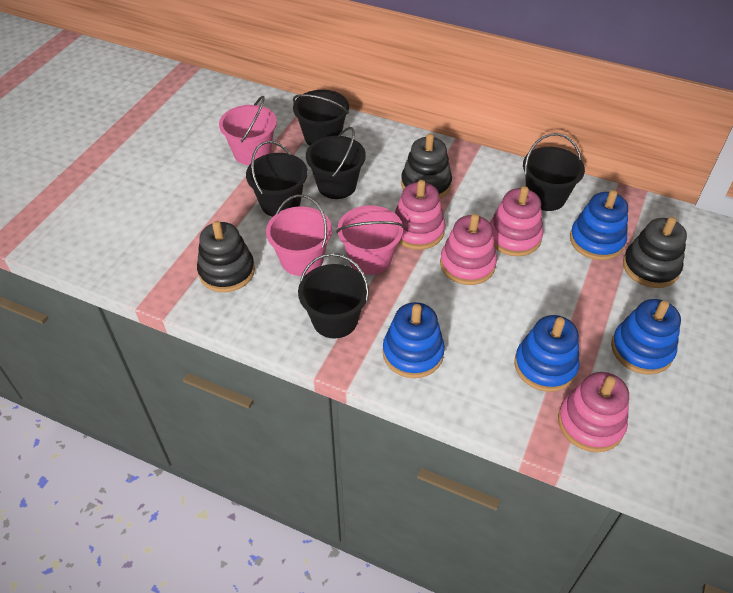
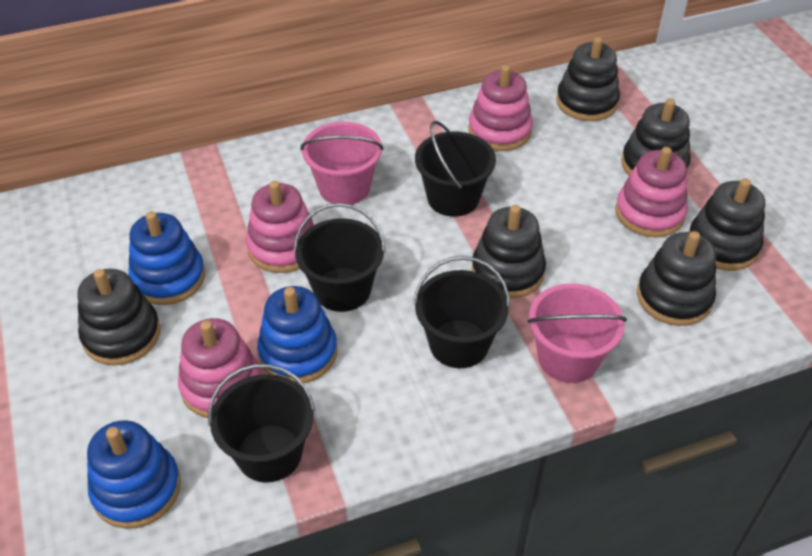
black bucket: [246,141,308,217] [293,90,349,146] [298,253,369,338] [306,127,366,199] [523,133,585,211] = 5 -> [208,364,315,483] [294,203,386,312] [413,256,510,368] [415,121,496,217] = 4
black stacking toy: [197,221,255,292] [401,134,452,199] [623,217,687,288] = 3 -> [77,269,160,365] [471,205,546,298] [556,37,620,121] [621,99,690,176] [637,231,716,326] [689,178,765,271] = 6
blue stacking toy: [383,302,445,378] [514,315,580,392] [570,190,628,260] [611,299,681,375] = 4 -> [87,420,181,529] [128,211,205,305] [257,286,337,384] = 3
pink bucket: [219,96,277,165] [266,194,332,276] [336,205,404,275] = 3 -> [301,122,384,205] [527,283,627,383] = 2

